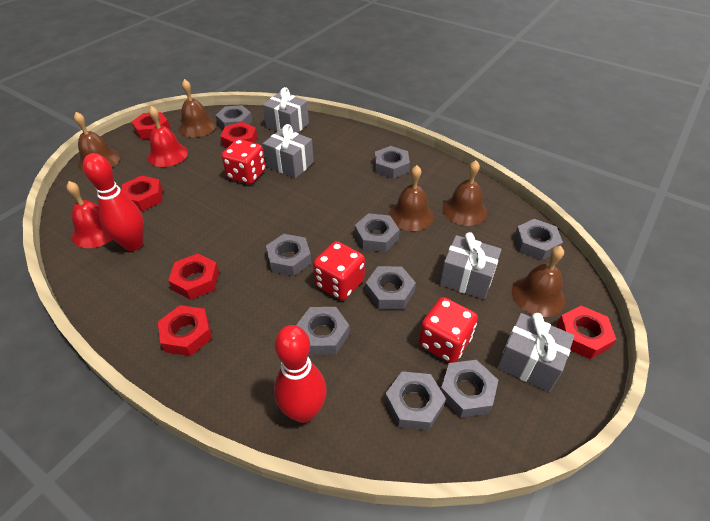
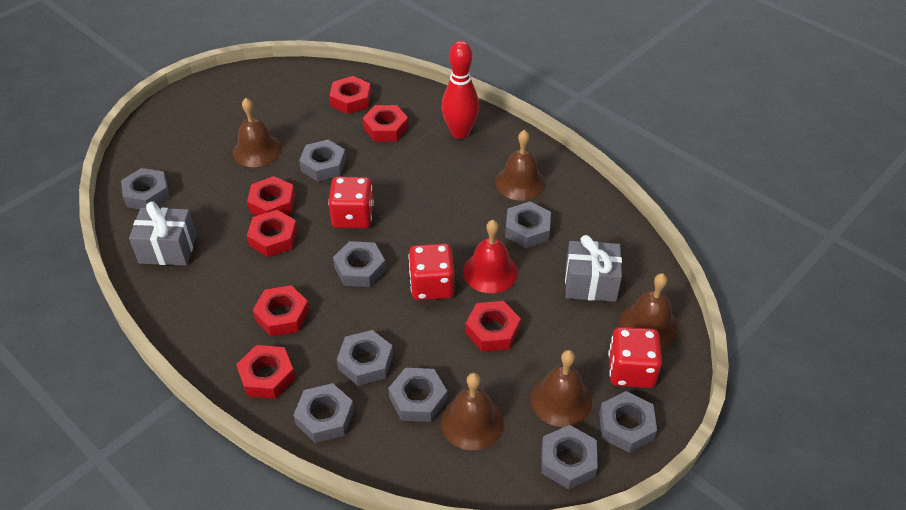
grey gift: [263,87,309,133] [263,124,314,178] [440,232,502,300] [497,313,574,392] = 4 -> [129,201,197,265] [565,235,622,302] = 2
red bell: [66,181,113,248] [148,106,188,167] = 2 -> [463,220,518,293] = 1
red bowling pin: [83,153,144,251] [274,325,327,423] = 2 -> [441,41,479,139] = 1
red nut: [121,176,163,211] [132,112,170,139] [158,305,212,356] [168,254,219,300] [220,122,257,148] [557,306,616,359] = 6 -> [236,345,295,399] [247,176,295,216] [247,210,298,257] [253,285,309,337] [329,76,371,114] [362,105,408,142] [465,301,521,351] = 7

